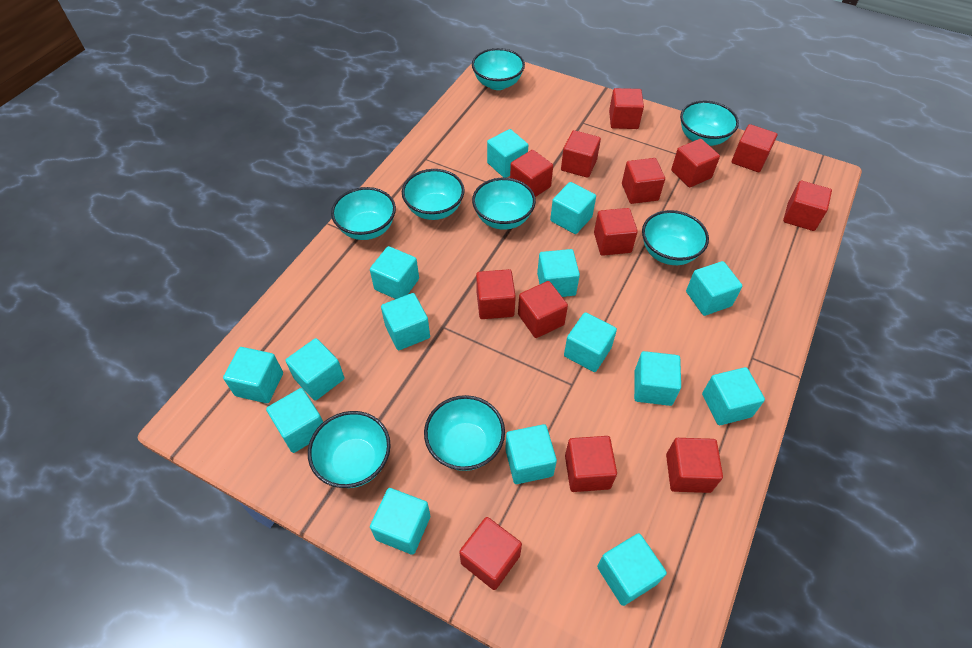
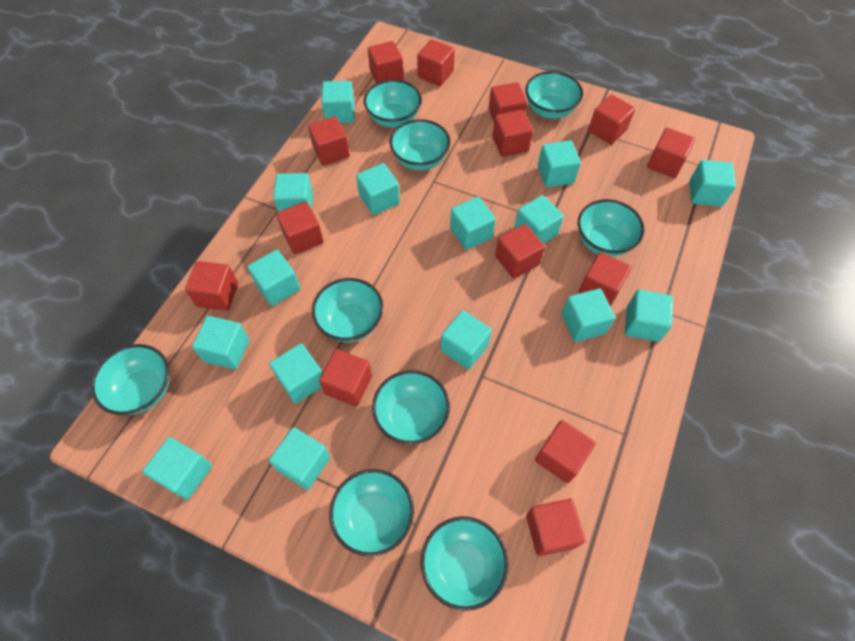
red cube: [459,517,522,590] [476,269,516,319] [510,150,553,197] [518,281,568,338] [561,130,601,178] [565,436,617,492] [594,208,638,256] [609,88,644,129] [622,158,665,204] [666,438,723,493] [671,139,720,188] [732,124,777,172] [783,180,832,231] = 13 -> [185,261,238,311] [276,201,324,255] [308,116,350,166] [319,349,372,407] [368,41,404,83] [417,39,455,86] [489,82,527,122] [492,110,533,157] [495,224,545,279] [526,499,586,556] [535,420,596,483] [579,252,632,307] [588,94,635,145] [647,128,695,178] = 14
turquoise bowl: [308,411,391,488] [331,187,396,240] [402,169,465,220] [424,395,505,471] [472,48,525,90] [472,178,536,230] [642,210,709,265] [680,101,739,146] = 8 -> [91,344,169,415] [312,278,383,342] [329,469,414,557] [364,80,422,128] [372,370,450,444] [390,119,450,171] [420,516,508,611] [525,71,583,119] [578,199,644,257] = 9

